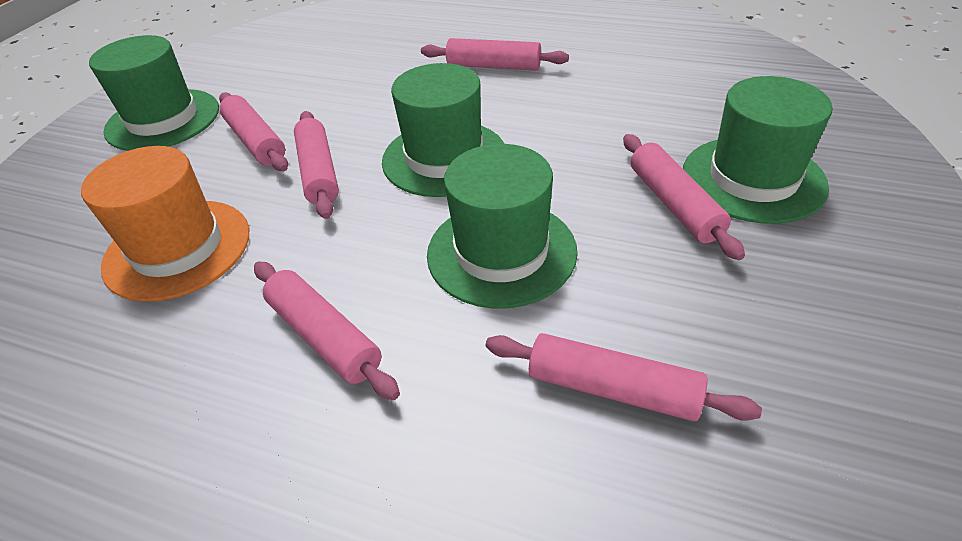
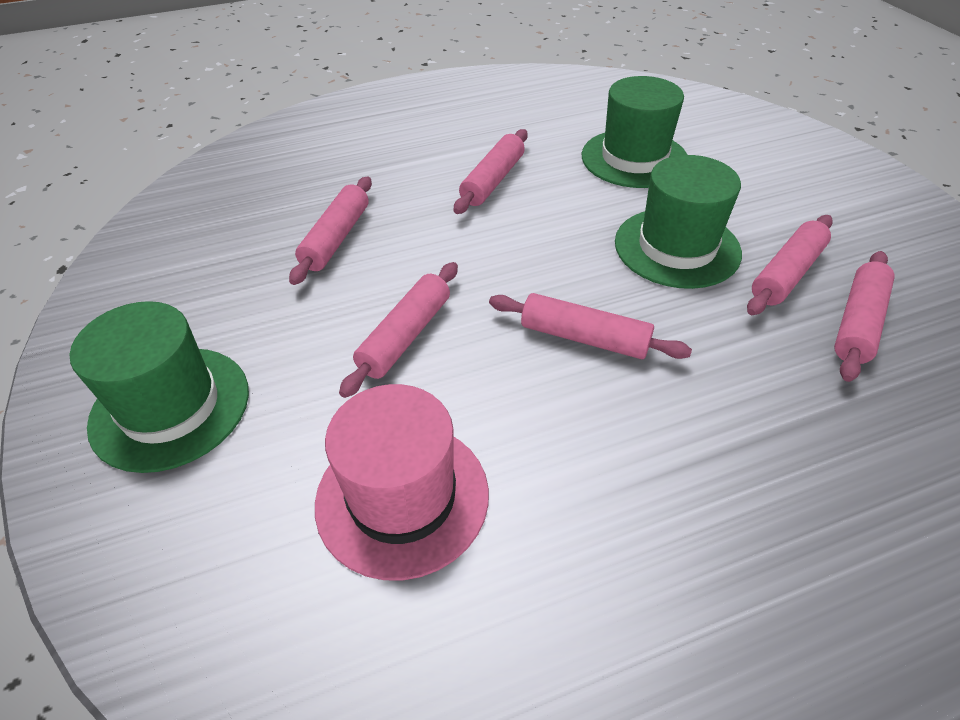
green hat: [89,35,219,151] [382,63,504,197] [427,144,578,308] [683,76,833,224] = 4 -> [70,301,249,473] [582,76,687,188] [615,155,742,289] = 3
orange hat: [81,146,249,302] = 1 -> none = 0
pink hat: none = 0 -> [315,384,489,581] = 1

